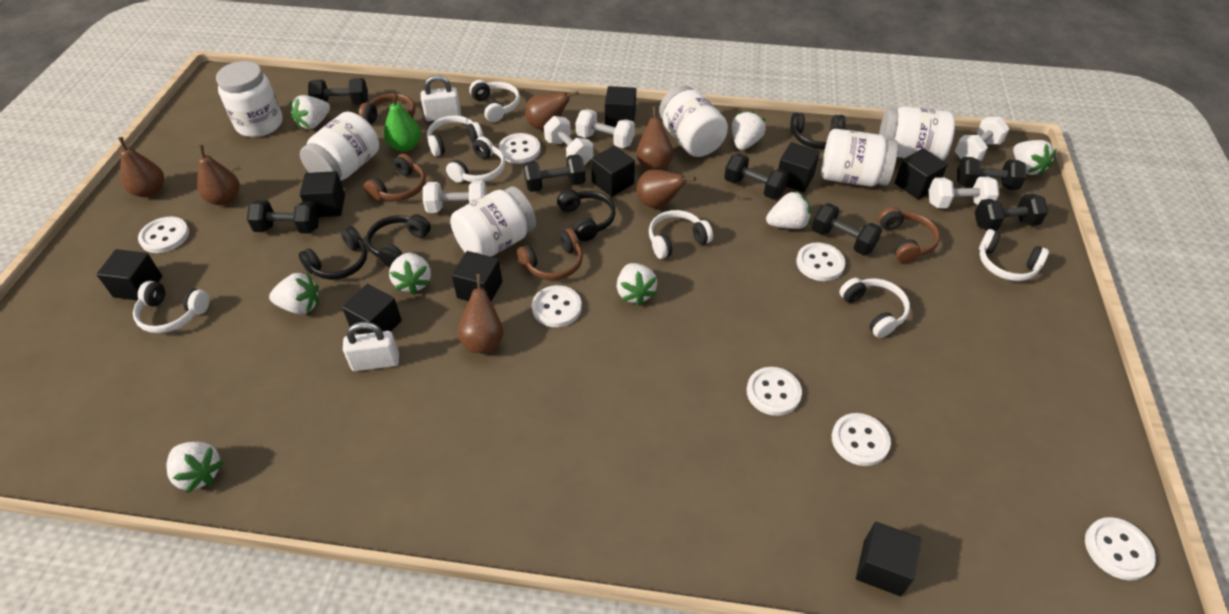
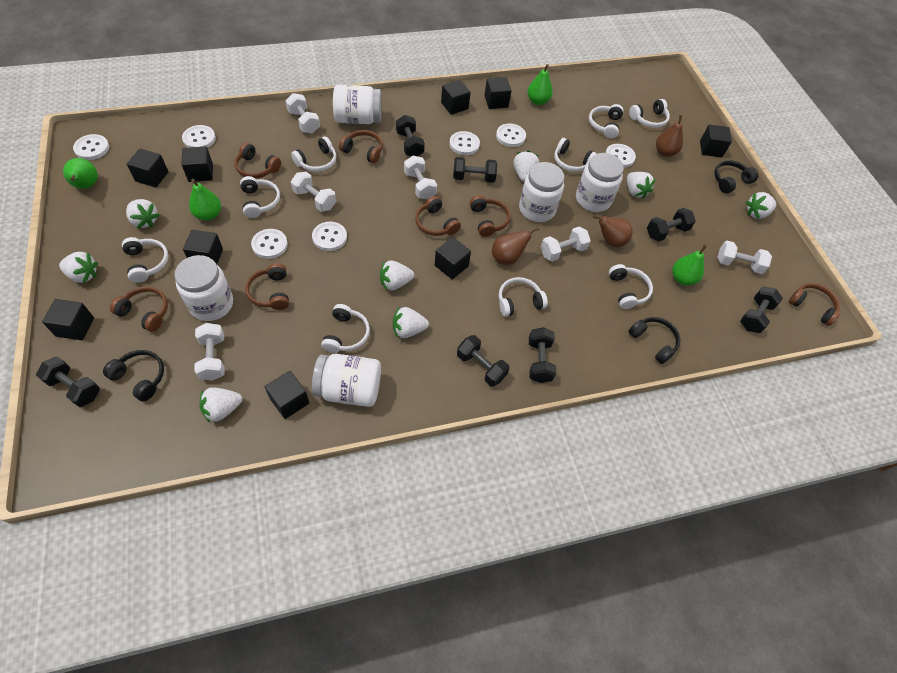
black headphones: [298,226,367,280] [366,214,431,267] [557,189,615,241] [790,113,846,149] = 4 -> [103,350,164,401] [628,317,680,364] [714,160,758,193] = 3
brown headphones: [359,93,415,124] [364,153,426,201] [517,228,583,280] [878,207,940,263] = 4 -> [110,287,168,332] [234,143,281,178] [245,263,289,310] [339,130,383,164] [415,196,461,236] [470,195,511,237] [789,283,840,326] = 7
brown pear: [118,137,164,197] [197,145,240,205] [457,274,504,353] [525,91,578,130] [636,106,674,170] [636,169,696,208] = 6 -> [492,227,539,265] [593,215,633,247] [656,115,683,157] = 3
green pear: [384,94,421,152] = 1 -> [63,158,98,189] [189,179,221,221] [528,64,553,105] [672,244,707,286] = 4
white dumbbell: [423,181,487,213] [544,116,593,166] [575,109,635,148] [929,177,999,208] [955,117,1010,161] = 5 -> [194,323,225,380] [285,93,320,133] [291,172,336,212] [404,155,437,200] [541,227,591,262] [717,241,772,274] = 6
white headphones: [133,281,210,333] [427,115,484,156] [446,137,505,183] [469,80,520,122] [649,210,713,259] [839,278,910,338] [979,229,1049,281] = 7 -> [122,237,168,283] [240,176,280,218] [291,137,336,172] [321,304,370,353] [499,277,548,317] [554,138,597,172] [589,104,624,139] [609,264,653,309] [629,99,670,128] = 9
white jar: [216,61,283,137] [300,112,379,180] [450,186,536,257] [659,86,728,157] [821,129,898,187] [879,106,955,161] = 6 -> [175,255,233,321] [312,354,381,407] [333,84,382,124] [519,162,564,222] [576,153,624,212] = 5
white padlock: [343,322,399,371] [421,75,461,121] = 2 -> none = 0

